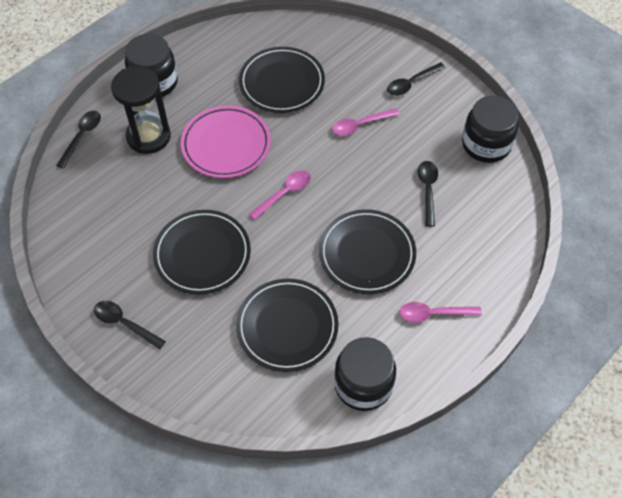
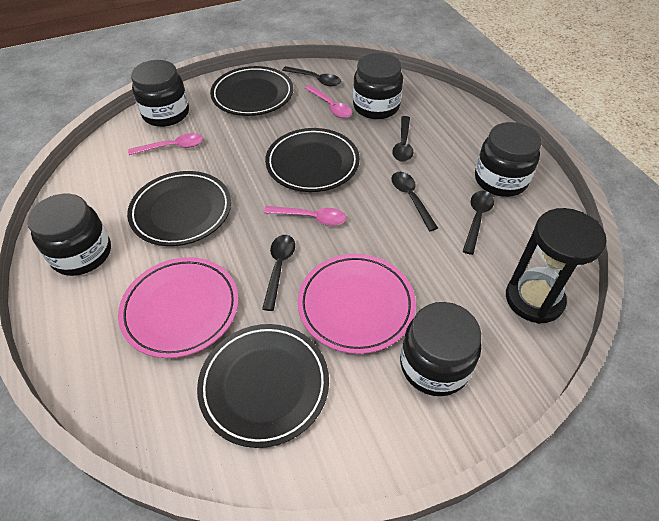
black jar: [125,34,178,99] [334,337,396,411] [462,96,519,163] = 3 -> [27,194,111,276] [131,60,189,127] [353,53,403,119] [400,302,481,396] [475,122,541,197] = 5
black spoon: [56,111,101,169] [94,301,166,349] [387,62,445,96] [417,161,438,227] = 4 -> [262,235,295,311] [282,66,341,86] [391,172,438,231] [392,116,413,162] [463,191,494,255] = 5
pink plate: [181,105,271,178] = 1 -> [118,257,239,358] [298,254,416,354] = 2

